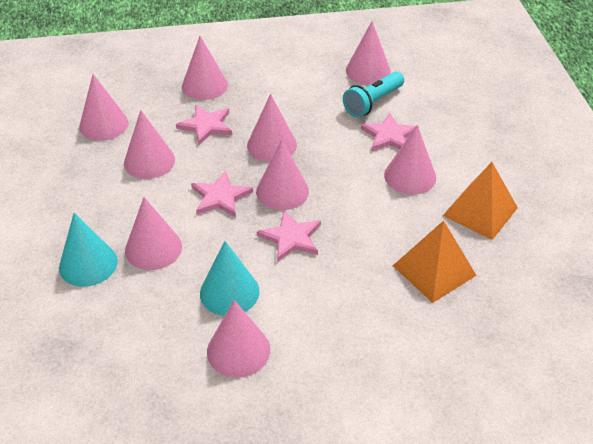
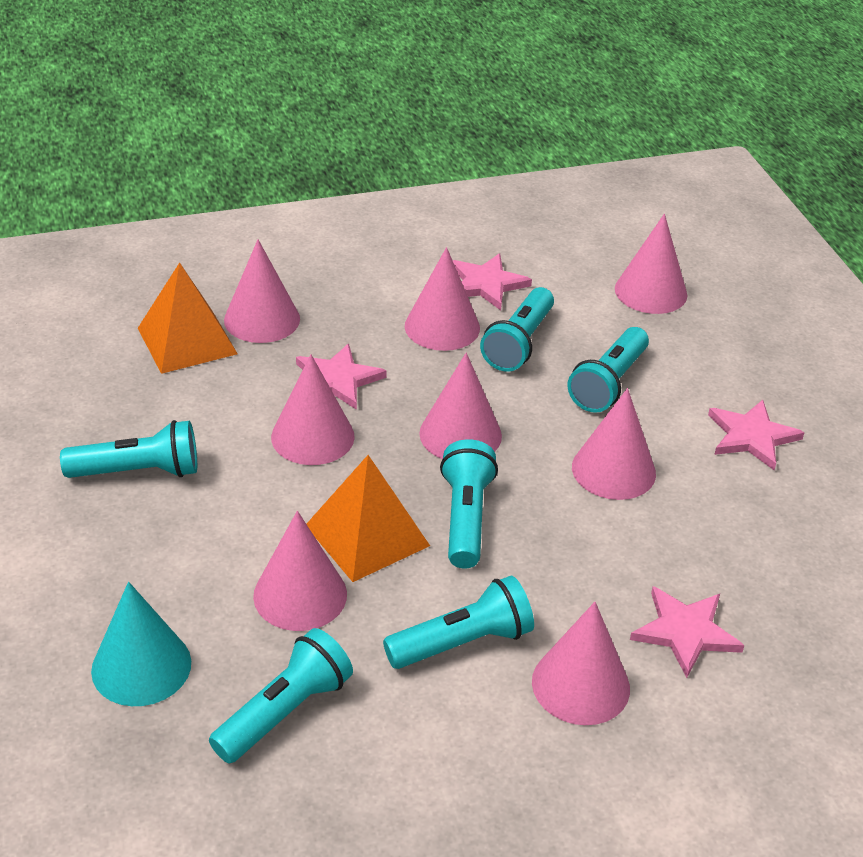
pink cone: [79,74,129,141] [124,110,175,179] [125,197,182,270] [182,36,228,100] [207,300,270,378] [247,94,297,162] [256,140,309,210] [346,21,391,85] [384,125,436,194] = 9 -> [224,239,300,343] [253,511,347,631] [271,354,355,465] [405,247,480,351] [419,352,502,459] [532,602,630,725] [572,388,656,500] [615,214,687,314] = 8
turquoise cone: [59,213,118,287] [200,241,260,316] = 2 -> [91,582,191,706] = 1
turquoise flashlight: [343,71,404,118] = 1 -> [60,420,197,478] [209,628,353,763] [383,576,534,669] [440,439,498,568] [480,287,554,372] [567,327,649,413] = 6

